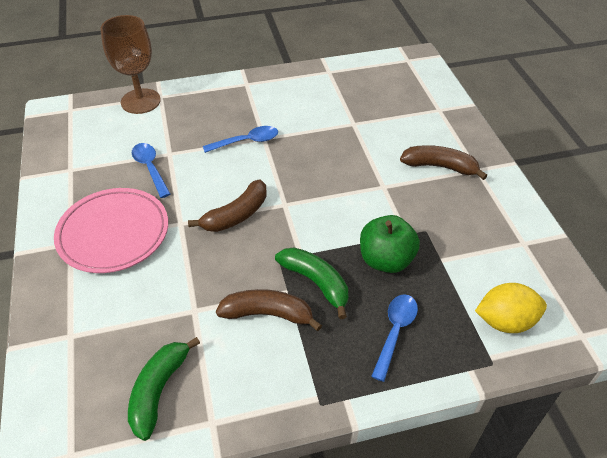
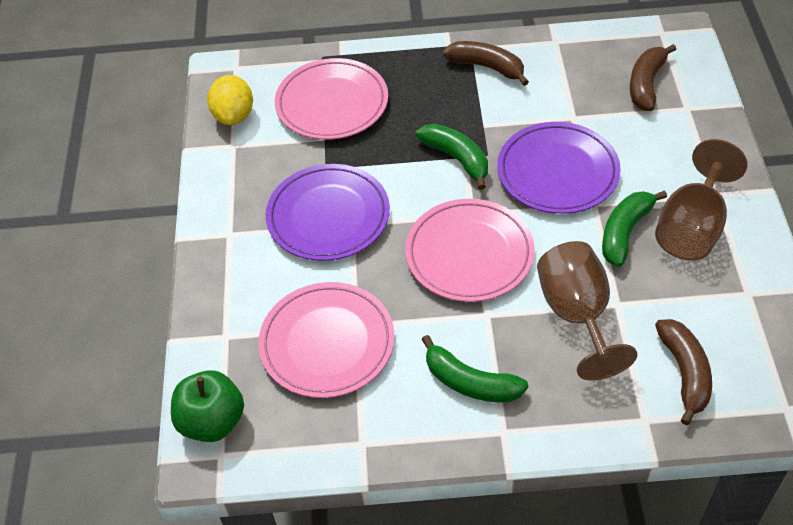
blue spoon: [132,143,171,198] [203,126,278,153] [371,294,418,382] = 3 -> none = 0
brown goblet: [100,15,161,114] = 1 -> [537,241,637,381] [655,139,747,261] = 2
green banana: [128,337,200,441] [275,247,348,319] = 2 -> [415,124,488,190] [421,335,528,402] [602,190,667,267] = 3
pink plate: [54,188,168,273] = 1 -> [259,282,395,398] [275,58,388,140] [405,199,535,302] = 3
purple plate: none = 0 -> [266,164,390,261] [497,122,621,214] = 2

